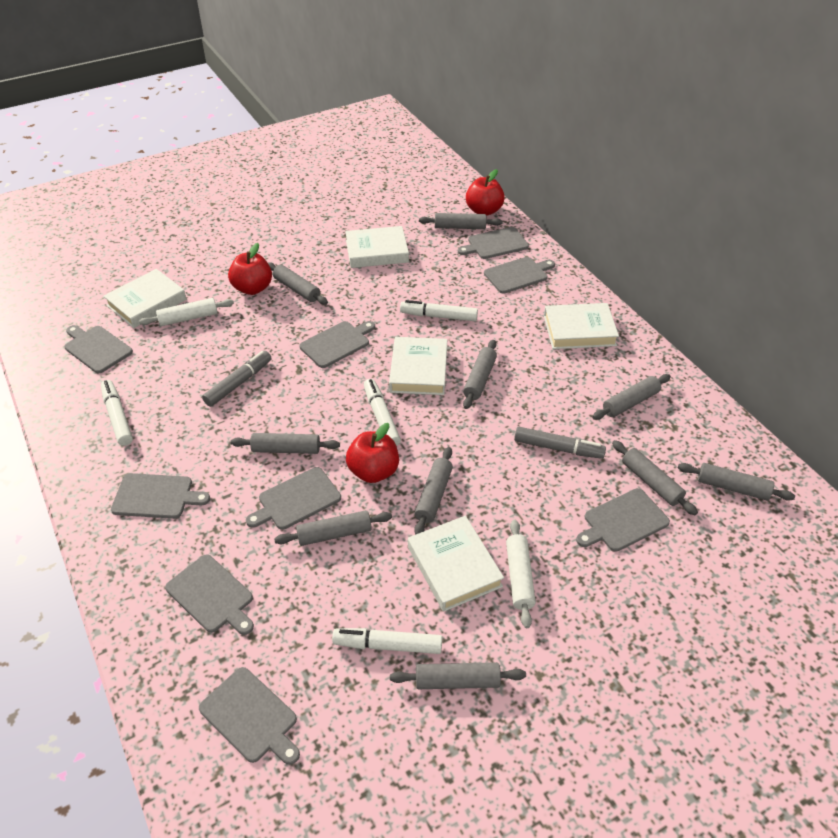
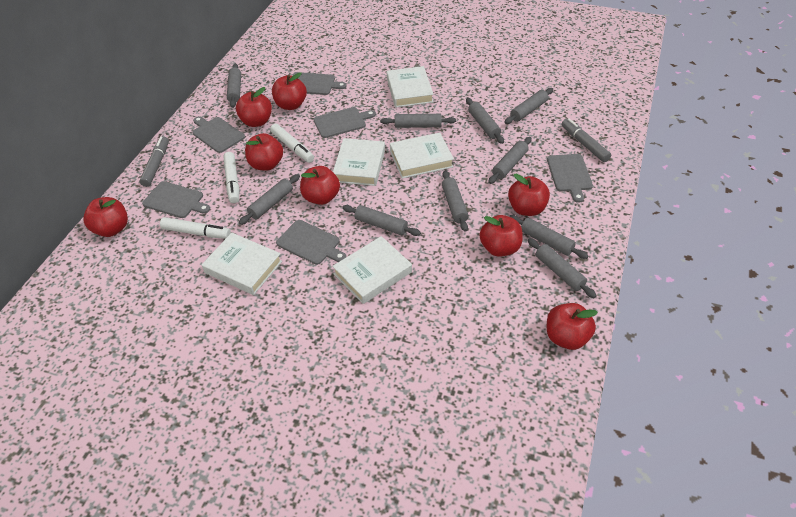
grey cutting board: [64,325,133,373] [111,473,210,519] [165,554,254,635] [199,667,300,765] [246,467,341,530] [299,321,375,368] [458,227,529,259] [484,257,555,294] [576,488,670,552] = 9 -> [142,181,210,218] [192,116,245,153] [276,220,346,265] [292,72,347,95] [313,107,376,138] [547,154,593,203] = 6
red apple: [228,243,272,295] [346,423,399,483] [466,169,505,216] = 3 -> [84,197,128,237] [236,87,272,127] [245,133,283,171] [272,72,307,110] [300,166,340,205] [480,215,523,257] [508,174,550,216] [547,303,598,350] = 8
white marker: [101,380,133,446] [332,628,442,654] [364,379,401,446] [400,300,478,321] = 4 -> [160,217,231,239] [223,152,239,203] [270,124,314,163] = 3
white rolling pin: [139,298,234,326] [506,520,536,628] = 2 -> none = 0

